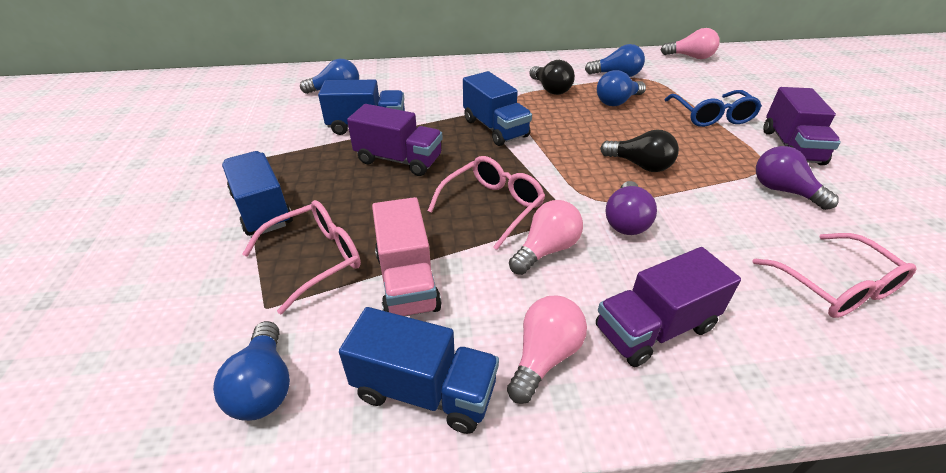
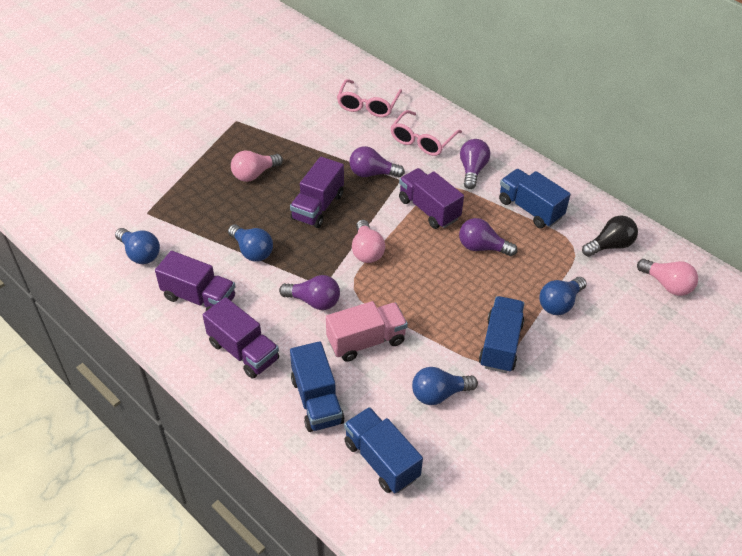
black light bulb: [529,60,575,95] [600,129,679,172] = 2 -> [582,215,638,257] = 1
blue glasses: [665,90,762,127] = 1 -> none = 0
pink glasses: [243,200,361,314] [428,156,545,250] [752,233,917,318] = 3 -> [337,79,402,117] [390,110,462,156] = 2
purple light bulb: [606,181,657,235] [756,146,839,210] = 2 -> [279,275,340,310] [349,146,405,177] [459,218,517,256] [460,139,490,189] = 4
purple truck: [347,104,443,176] [596,247,741,367] [763,87,841,165] = 3 -> [155,251,235,311] [203,297,279,379] [290,157,344,228] [399,168,464,229] = 4

